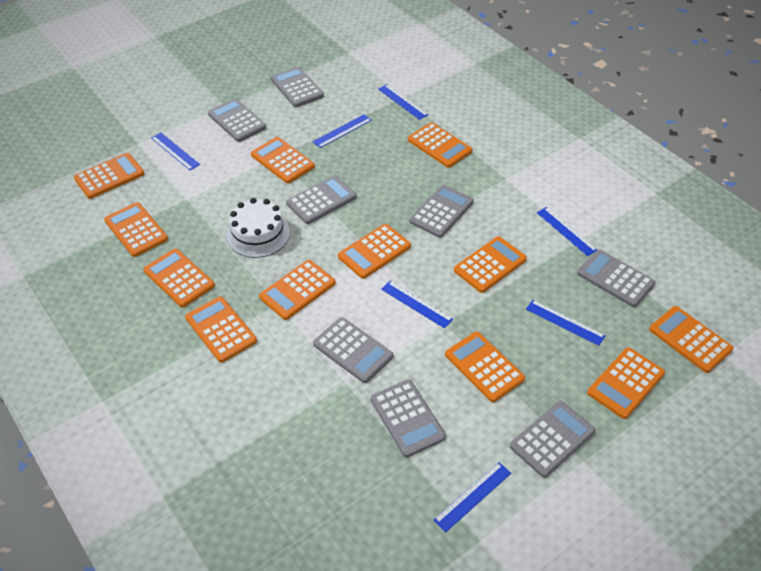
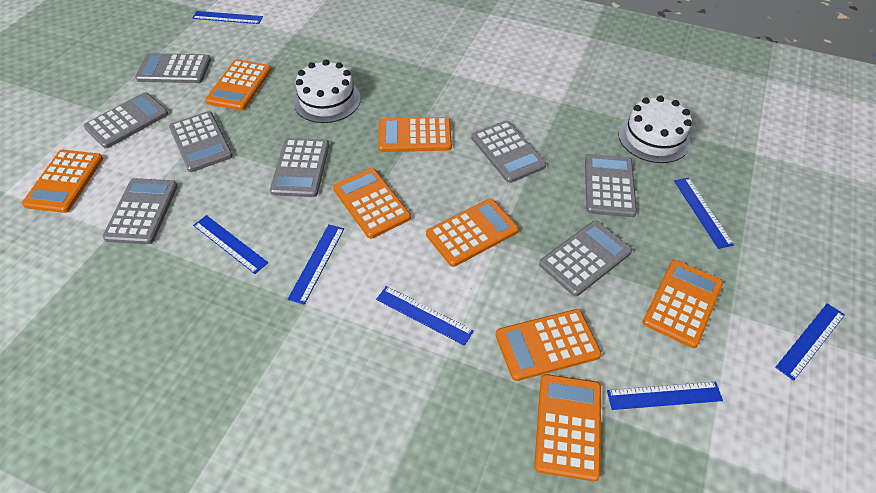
orange calculator: [74,153,145,199] [104,202,168,257] [143,249,215,307] [185,296,257,363] [251,137,315,183] [259,260,336,320] [338,224,411,279] [408,122,472,168] [445,332,525,402] [454,236,527,293] [587,347,665,419] [649,306,733,373] = 12 -> [22,150,103,213] [205,59,271,111] [333,168,411,239] [378,117,452,152] [426,199,519,267] [496,309,601,381] [534,374,601,482] [643,260,723,348] = 8
white cake: [227,198,290,258] = 1 -> [293,60,361,123] [618,96,692,163] = 2

